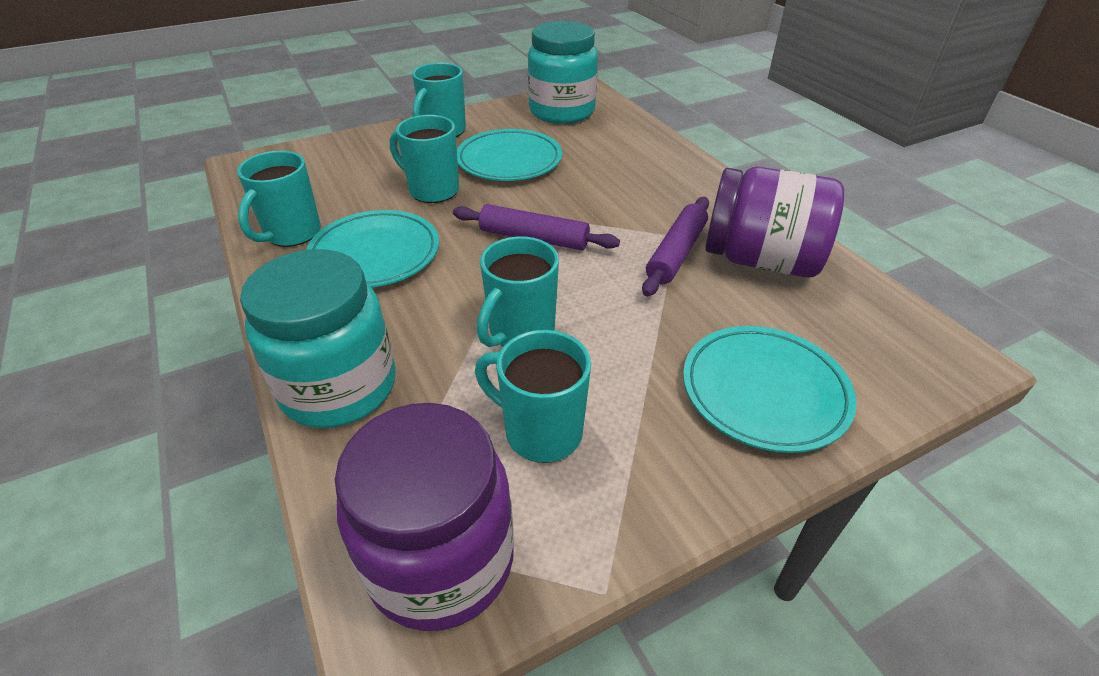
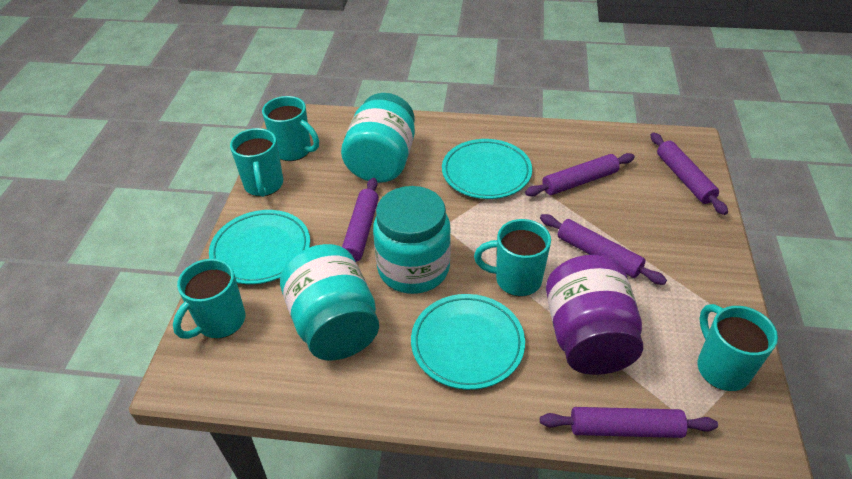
purple jar: [335,403,514,631] [705,167,844,278] = 2 -> [546,255,643,375] = 1
purple rolling pin: [453,204,620,250] [642,197,709,297] = 2 -> [342,178,379,262] [525,153,635,196] [540,214,667,285] [540,407,718,438] [651,133,728,215] = 5
turquoise jar: [240,249,396,428] [528,21,598,124] = 2 -> [280,244,379,360] [341,93,415,183] [373,186,451,294] = 3

